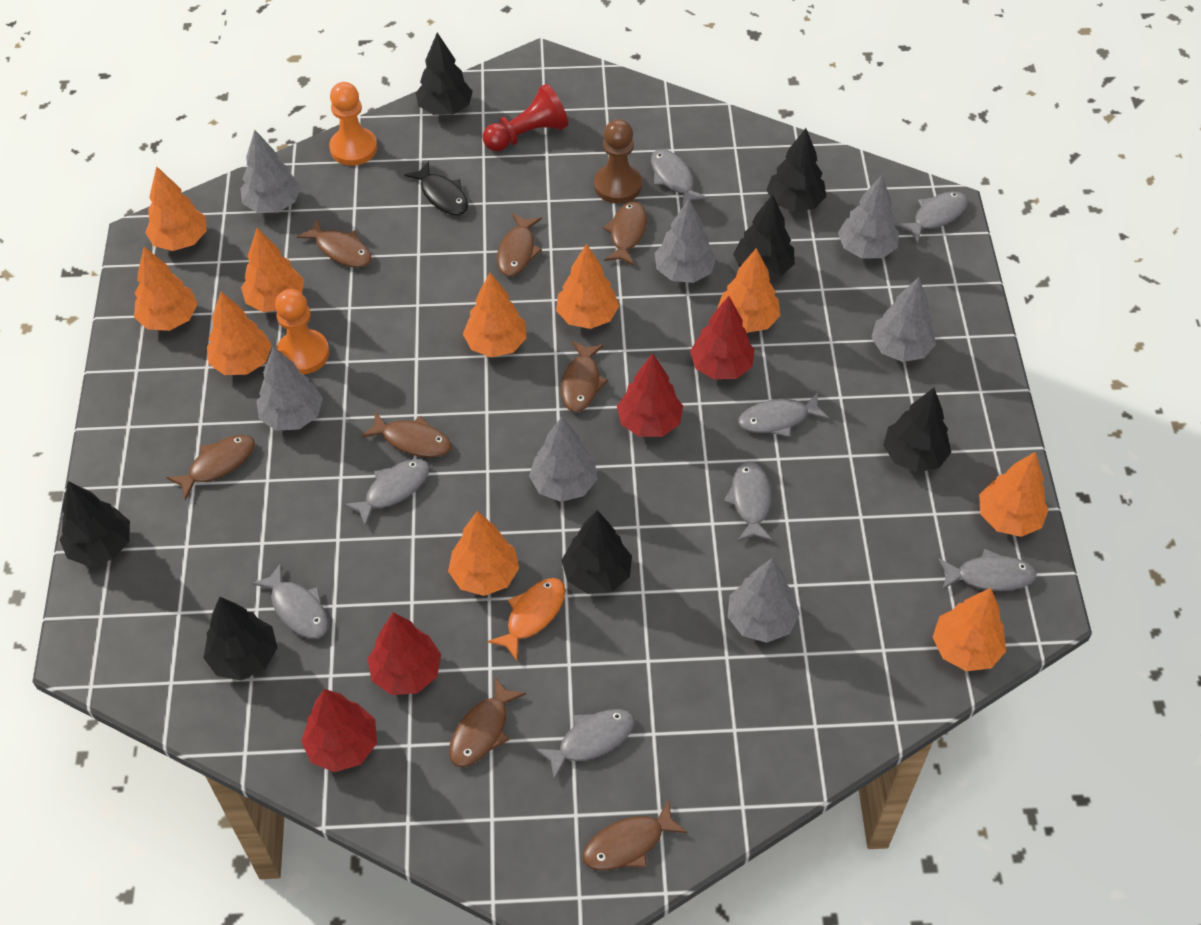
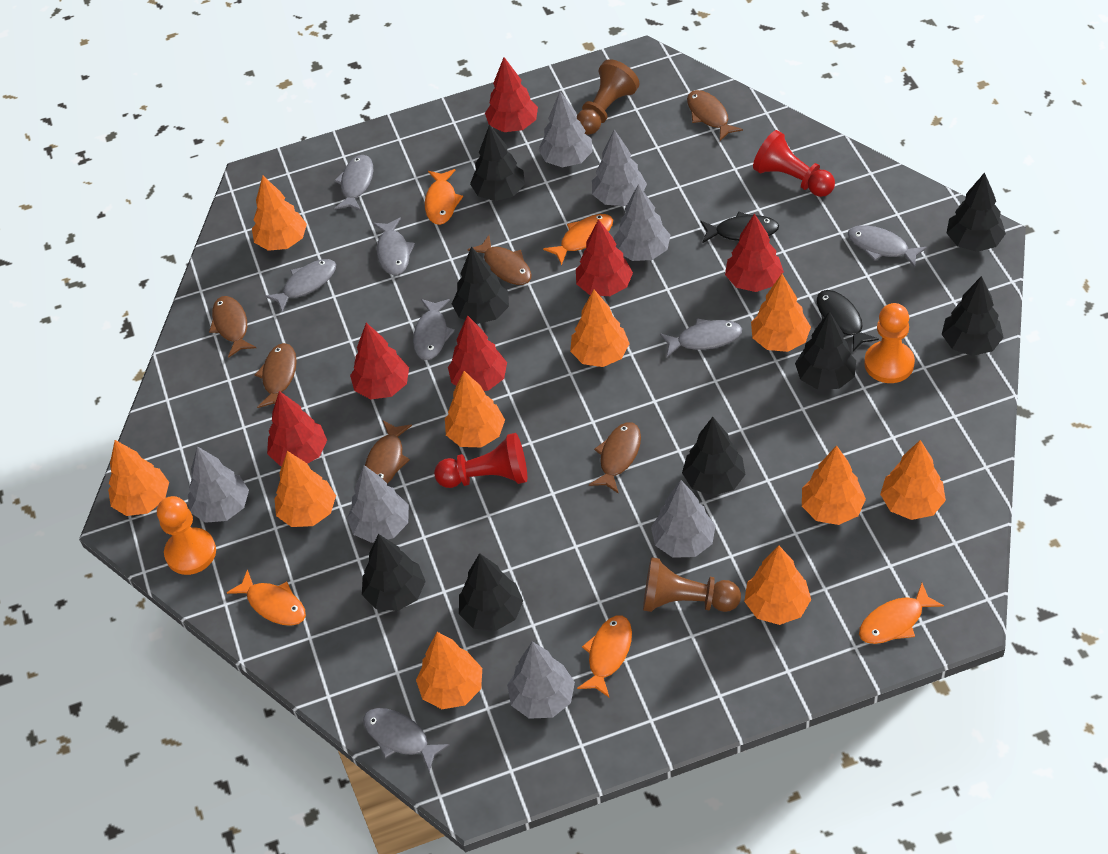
black fish: [404,161,468,215] = 1 -> [701,212,779,243] [817,290,879,352] = 2
black tree: [60,481,130,566] [203,597,278,680] [416,33,473,115] [561,510,632,594] [733,194,795,278] [766,128,826,212] [883,388,951,472] = 7 -> [362,534,426,611] [452,247,509,324] [459,553,523,631] [470,124,525,201] [682,417,745,496] [795,311,856,390] [942,276,1004,356] [947,172,1006,252] = 8
brown fish: [166,435,255,501] [297,219,372,268] [361,411,451,458] [449,676,526,767] [497,213,542,276] [561,341,608,412] [582,799,688,870] [603,201,647,266] = 8 -> [209,296,256,358] [255,343,297,408] [365,421,412,484] [467,235,532,285] [589,422,641,494] [687,90,743,141] = 6
brown pawn: [594,119,642,203] = 1 -> [577,59,640,135] [643,557,741,612] = 2
grey fish: [251,563,328,639] [344,459,430,527] [535,709,635,780] [651,149,708,208] [724,461,773,541] [738,392,829,437] [896,191,968,243] [938,549,1037,591] = 8 -> [265,259,336,312] [334,155,373,211] [363,708,450,772] [373,217,415,275] [413,299,455,360] [660,318,742,357] [848,225,927,268] = 7
orange fish: [487,578,565,661] = 1 -> [227,569,306,626] [425,169,463,225] [543,214,613,265] [577,615,632,698] [859,583,944,644] = 5
red pawn: [483,84,568,152] = 1 -> [434,433,527,488] [753,130,835,197] = 2
red tree: [301,689,377,772] [367,612,441,695] [617,353,683,437] [690,296,754,380] = 4 -> [267,391,327,466] [350,323,409,399] [448,315,507,391] [485,57,538,132] [576,219,633,296] [725,213,784,292] = 6

